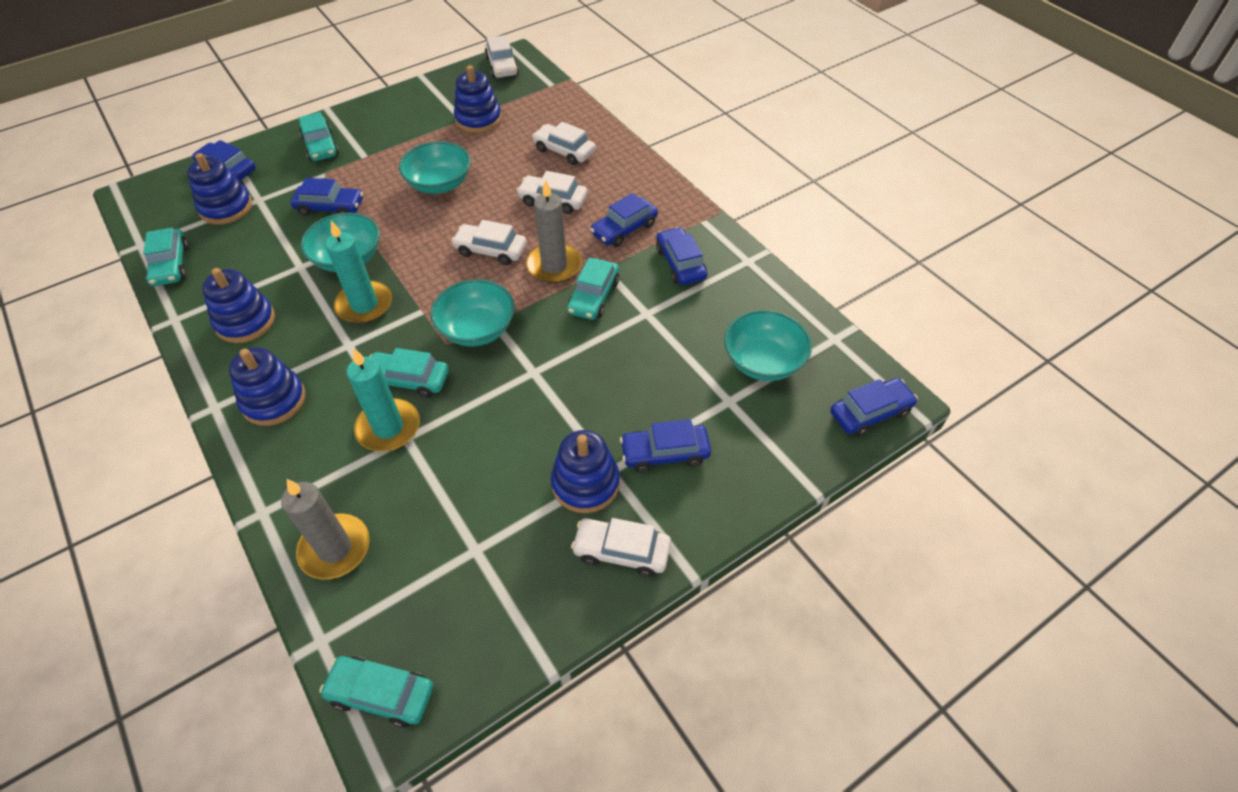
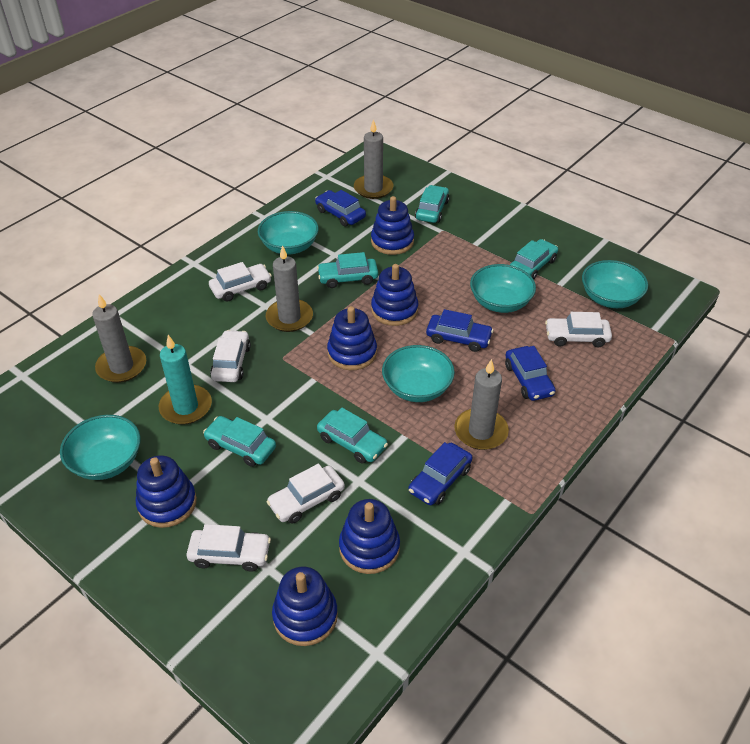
blue car: [192,140,256,181] [290,178,363,216] [590,193,658,247] [620,419,711,472] [656,227,707,285] [830,378,918,437] = 6 -> [315,190,366,226] [408,442,473,505] [426,309,493,352] [505,346,556,401] = 4
blue stacking toy: [187,153,252,225] [202,268,275,343] [229,347,306,426] [454,65,502,133] [551,430,620,513] = 5 -> [136,455,197,528] [272,567,338,646] [327,306,377,370] [339,499,400,574] [371,196,414,255] [371,264,418,326] = 6
grey candle: [281,479,370,580] [526,179,582,283] = 2 -> [92,294,146,383] [266,245,313,332] [354,119,393,199] [454,359,509,450] = 4
turquoise bowl: [301,213,380,272] [399,141,470,194] [430,279,515,346] [724,310,812,381] = 4 -> [60,415,141,480] [258,211,319,255] [382,345,455,402] [470,264,536,313] [582,260,648,308] = 5
turquoise candle: [325,220,392,324] [346,349,420,452] = 2 -> [159,335,212,425] = 1

